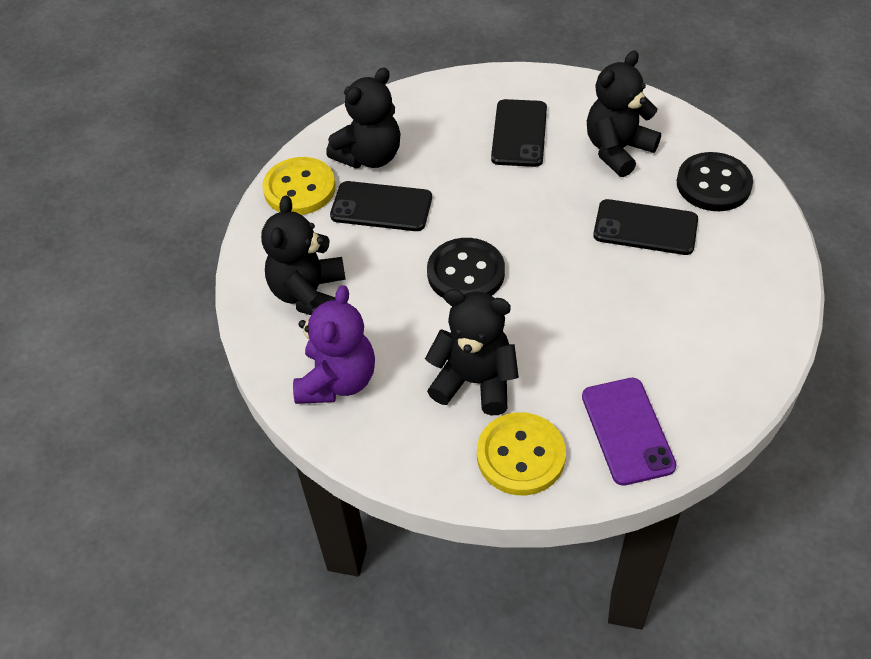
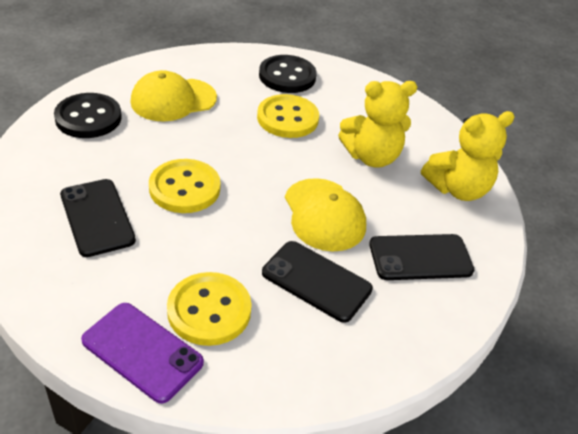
black teddy bear: [261,196,346,315] [326,67,401,168] [425,289,519,415] [587,50,661,177] = 4 -> none = 0
purple teddy bear: [293,285,375,404] = 1 -> none = 0
yellow button: [262,157,336,215] [477,412,566,495] = 2 -> [149,159,220,213] [167,272,252,346] [257,94,319,138] = 3
yellow cap: none = 0 -> [130,70,217,122] [285,178,366,251] = 2
yellow teddy bear: none = 0 -> [338,81,417,168] [421,111,514,201] = 2

